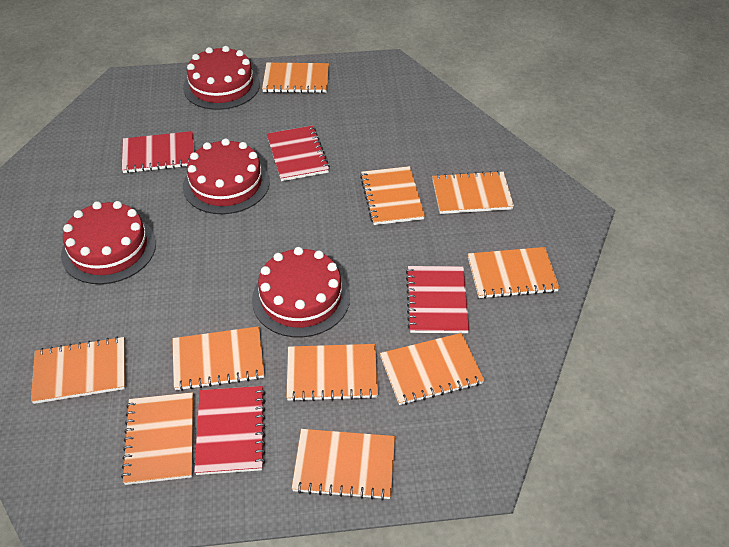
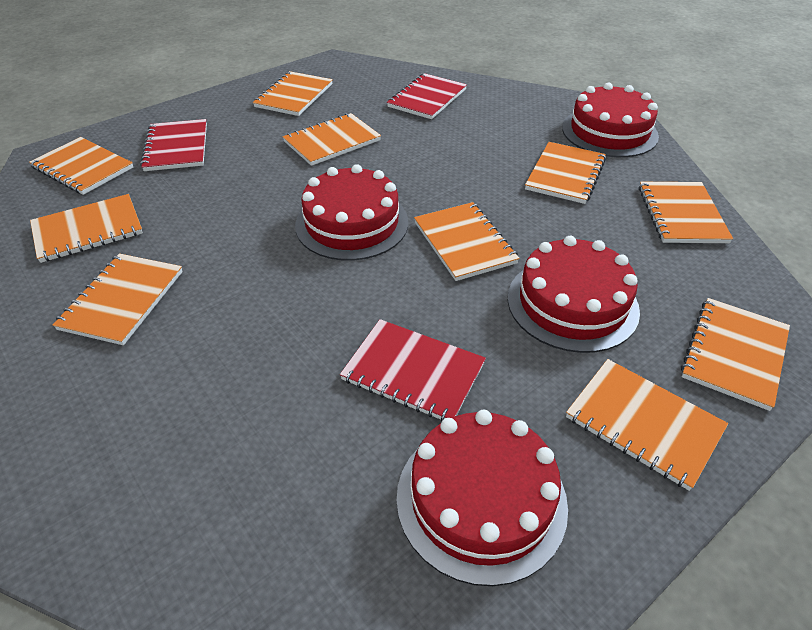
red notebook: [122,131,194,173] [195,386,265,475] [267,125,330,181] [406,266,469,333] = 4 -> [140,119,207,171] [340,319,486,422] [387,73,467,119] = 3

